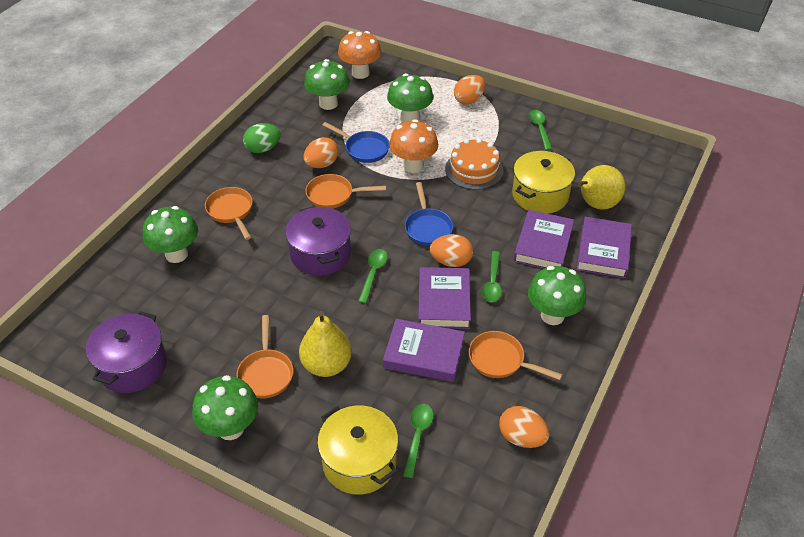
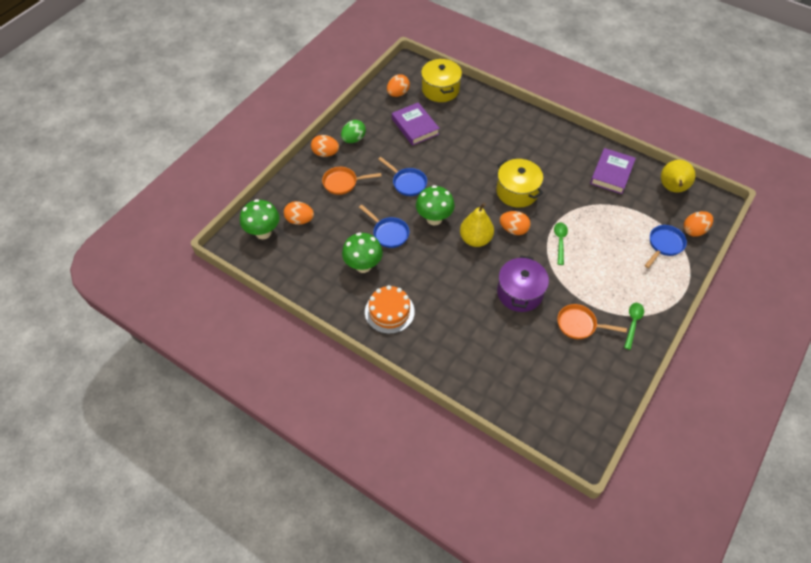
blue pan: [322,122,389,163] [405,182,453,246] = 2 -> [359,205,409,248] [378,157,427,196] [644,225,687,268] = 3
green mushroom: [143,206,198,263] [192,375,258,440] [304,59,350,110] [387,74,433,123] [528,266,587,325] = 5 -> [240,199,279,239] [342,232,383,273] [416,185,455,226] = 3
green spoon: [358,249,388,304] [403,404,434,478] [482,251,502,302] [528,110,552,150] = 4 -> [554,222,568,265] [624,303,644,350] = 2
orange egg: [303,137,339,168] [430,234,473,267] [454,75,485,105] [499,406,549,448] = 4 -> [284,201,314,225] [311,135,339,157] [387,74,410,97] [500,211,531,235] [684,211,713,237] = 5
orange mushroom: [338,31,382,79] [389,119,438,173] = 2 -> none = 0
orange pan: [205,187,253,240] [236,315,293,398] [306,174,386,209] [469,331,563,380] = 4 -> [322,167,382,195] [557,304,627,339] = 2
purple book: [383,319,465,382] [418,267,471,329] [513,210,574,269] [577,217,632,279] = 4 -> [392,102,440,146] [590,148,636,194] = 2
purple pot: [86,311,167,393] [285,206,351,276] = 2 -> [497,255,549,312] = 1

